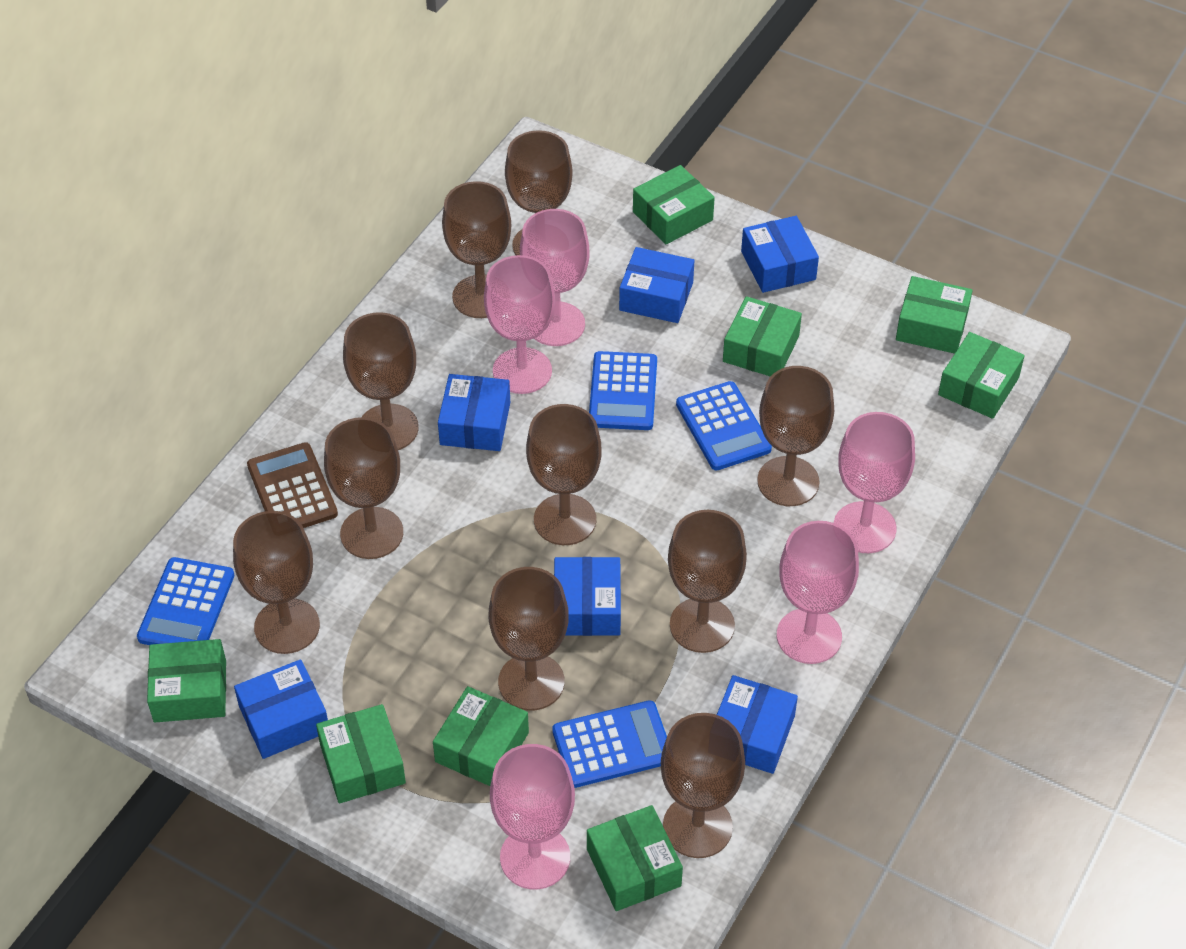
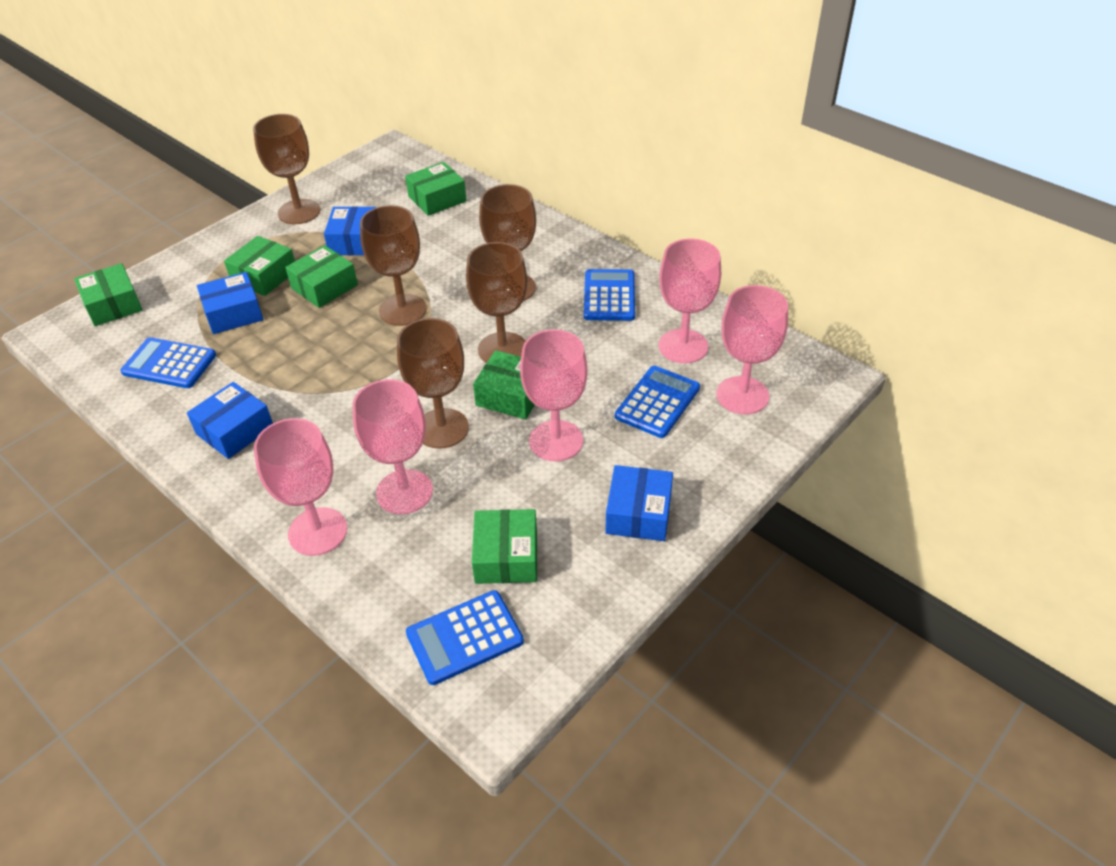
blue box: [234,659,328,759] [438,374,510,451] [554,557,621,636] [619,247,694,323] [717,675,798,774] [741,216,819,293] = 6 -> [187,382,273,459] [197,272,263,334] [324,206,376,255] [605,465,673,541] = 4
brown calculator: [247,442,338,528] = 1 -> none = 0
brown goblet: [233,511,320,654] [324,417,403,559] [343,312,419,450] [442,181,511,318] [489,567,569,711] [505,130,573,255] [526,404,602,545] [661,713,745,858] [668,510,747,653] [757,366,834,506] = 10 -> [253,114,320,224] [360,205,426,326] [397,318,469,449] [466,242,527,363] [479,184,536,301] = 5
green box: [147,639,226,722] [316,704,406,803] [433,686,529,786] [587,805,683,911] [633,165,715,244] [723,296,802,377] [896,276,973,354] [938,332,1025,419] = 8 -> [74,263,143,326] [224,236,295,296] [285,245,358,308] [405,162,467,216] [472,509,537,584] [473,350,535,420] = 6

